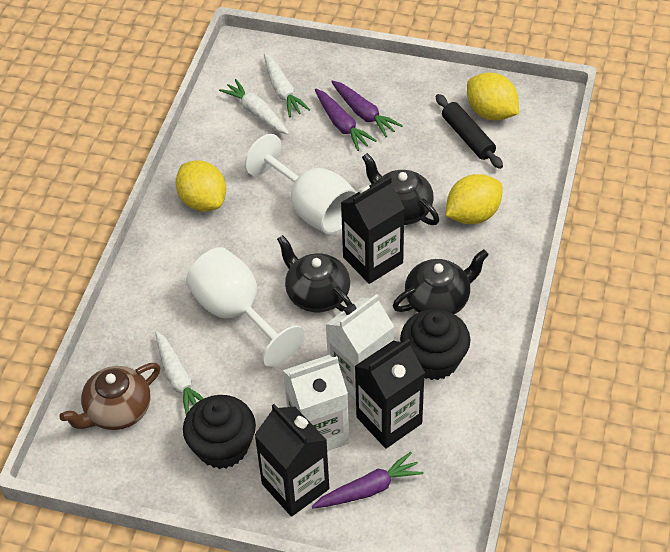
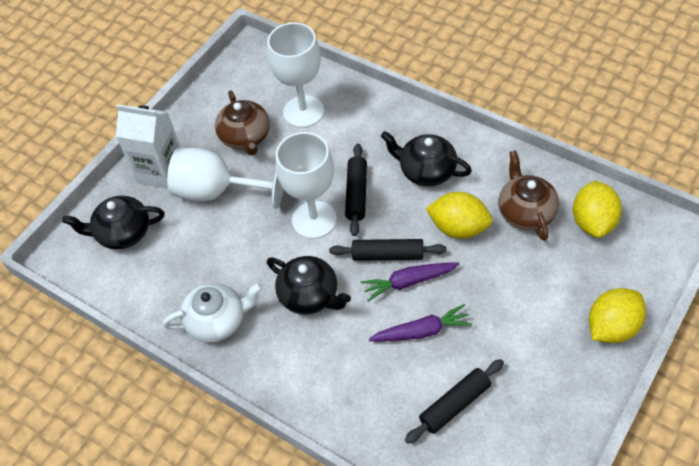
black carton: [255,404,329,517] [341,177,405,284] [355,339,425,449] = 3 -> none = 0
black cupcake: [183,395,256,469] [400,309,470,380] = 2 -> none = 0
black rolling pin: [436,94,503,169] = 1 -> [329,239,446,261] [345,144,367,236] [405,359,504,444] = 3
brown teapot: [59,363,160,430] = 1 -> [215,90,270,155] [498,150,559,241] = 2
purple carrot: [312,452,424,509] [315,89,377,151] [331,80,403,137] = 3 -> [361,262,459,302] [368,304,472,341] = 2
white carrot: [155,331,204,415] [219,79,289,135] [264,53,310,117] = 3 -> none = 0
white carton: [283,355,349,451] [326,294,394,401] = 2 -> [116,104,181,189] = 1
white goblet: [186,247,304,367] [245,134,358,234] = 2 -> [167,148,284,209] [267,23,324,128] [276,132,337,239] = 3
white teapot: none = 0 -> [163,283,263,343] = 1

